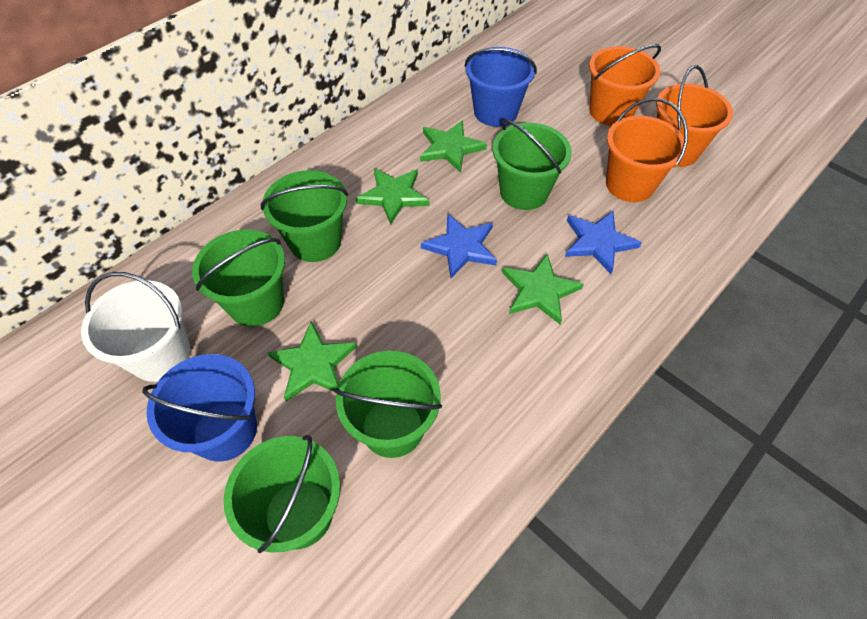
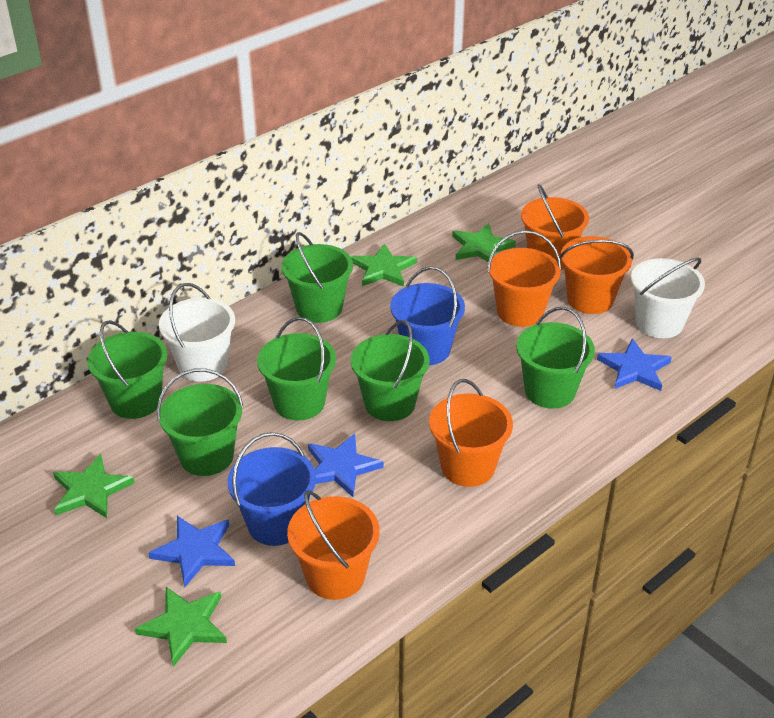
blue star: [421,213,497,278] [565,211,642,274] = 2 -> [148,516,235,587] [308,433,384,497] [597,338,672,391] = 3
green bucket: [192,230,285,327] [224,435,340,553] [260,170,348,262] [334,351,442,458] [493,119,572,210] = 5 -> [87,320,167,419] [157,368,243,476] [257,317,336,420] [282,232,353,323] [351,320,429,421] [516,307,595,409] = 6
orange bucket: [589,44,661,126] [606,98,688,202] [656,65,733,167] = 3 -> [287,490,380,600] [429,379,513,487] [487,230,561,327] [521,184,589,270] [560,236,634,314] = 5
white bucket: [81,272,191,382] = 1 -> [159,283,235,382] [631,258,705,338] = 2

